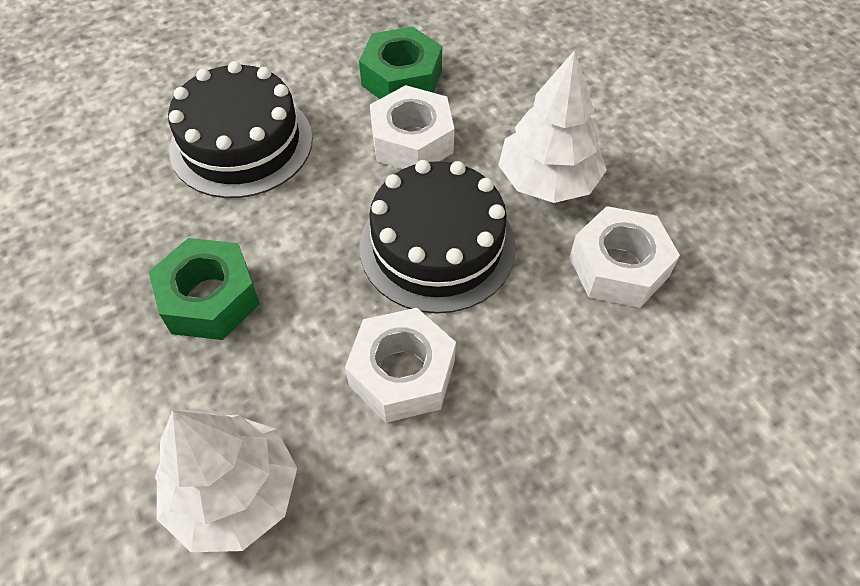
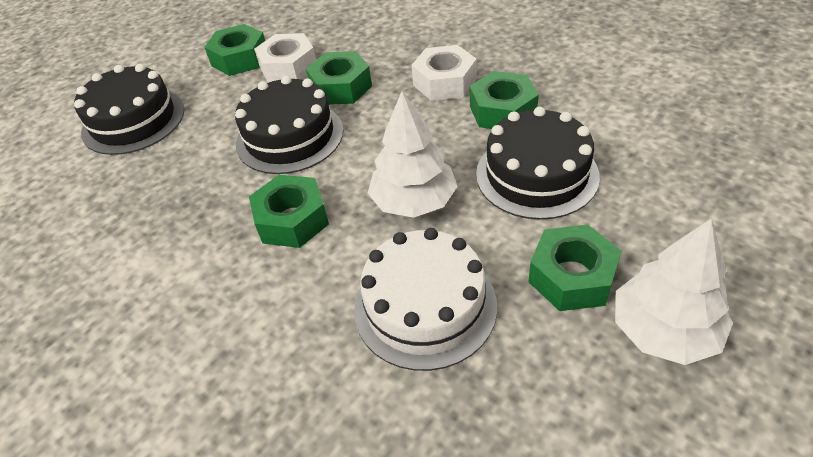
black cake: [168,61,313,198] [359,160,516,314] = 2 -> [74,64,184,155] [235,76,343,174] [476,106,600,220] = 3
green nut: [149,238,260,340] [359,26,442,99] = 2 -> [204,24,265,76] [249,175,329,248] [306,51,372,105] [470,71,539,129] [528,224,622,311] = 5
white cake: none = 0 -> [354,228,497,371] = 1
white nut: [345,308,456,423] [370,85,454,169] [570,206,680,308] = 3 -> [254,33,316,83] [411,45,477,101] = 2

